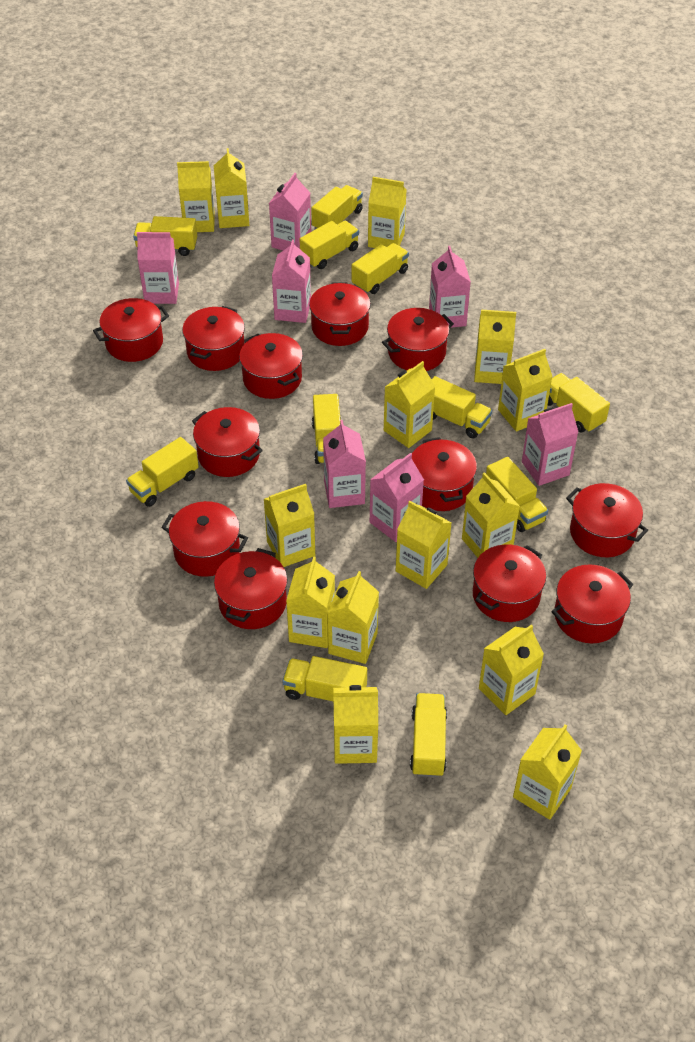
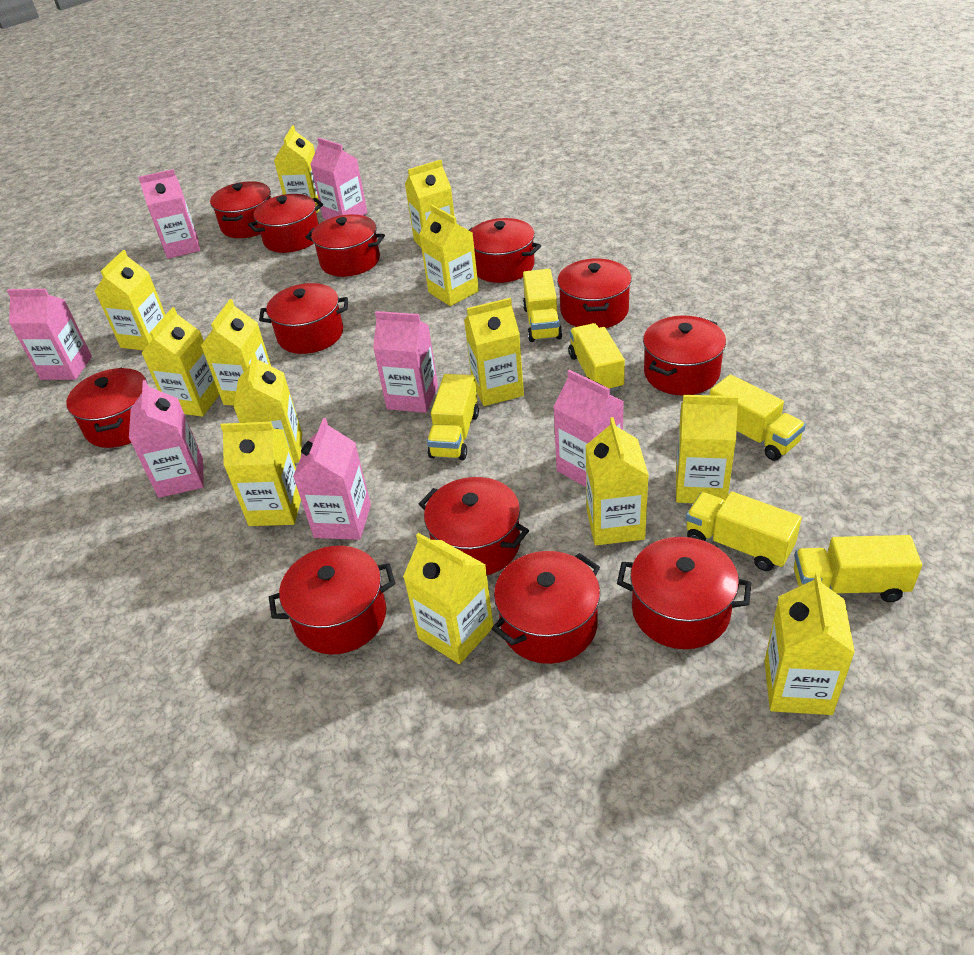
yellow carton: [177,161,215,232] [214,148,249,228] [264,484,315,567] [286,556,335,648] [327,571,379,664] [333,685,378,764] [368,177,407,248] [384,361,435,448] [396,501,452,589] [462,472,520,558] [474,310,516,384] [479,624,544,715] [498,349,553,432] [513,725,582,820] = 14 -> [95,250,165,351] [142,307,220,417] [201,299,271,406] [220,422,301,526] [234,352,302,463] [274,125,320,213] [403,533,494,664] [405,160,455,247] [419,205,479,306] [464,298,524,406] [585,417,649,545] [676,395,738,503] [764,572,855,715] = 13
yellow truck: [126,437,199,507] [133,216,197,256] [282,656,367,702] [300,221,359,269] [311,185,363,229] [312,394,341,464] [352,243,409,294] [410,693,447,777] [432,376,493,438] [486,457,548,532] [548,373,610,433] = 11 -> [427,374,479,460] [523,269,562,342] [568,323,625,392] [686,491,802,571] [710,375,806,461] [794,535,922,602] = 6

